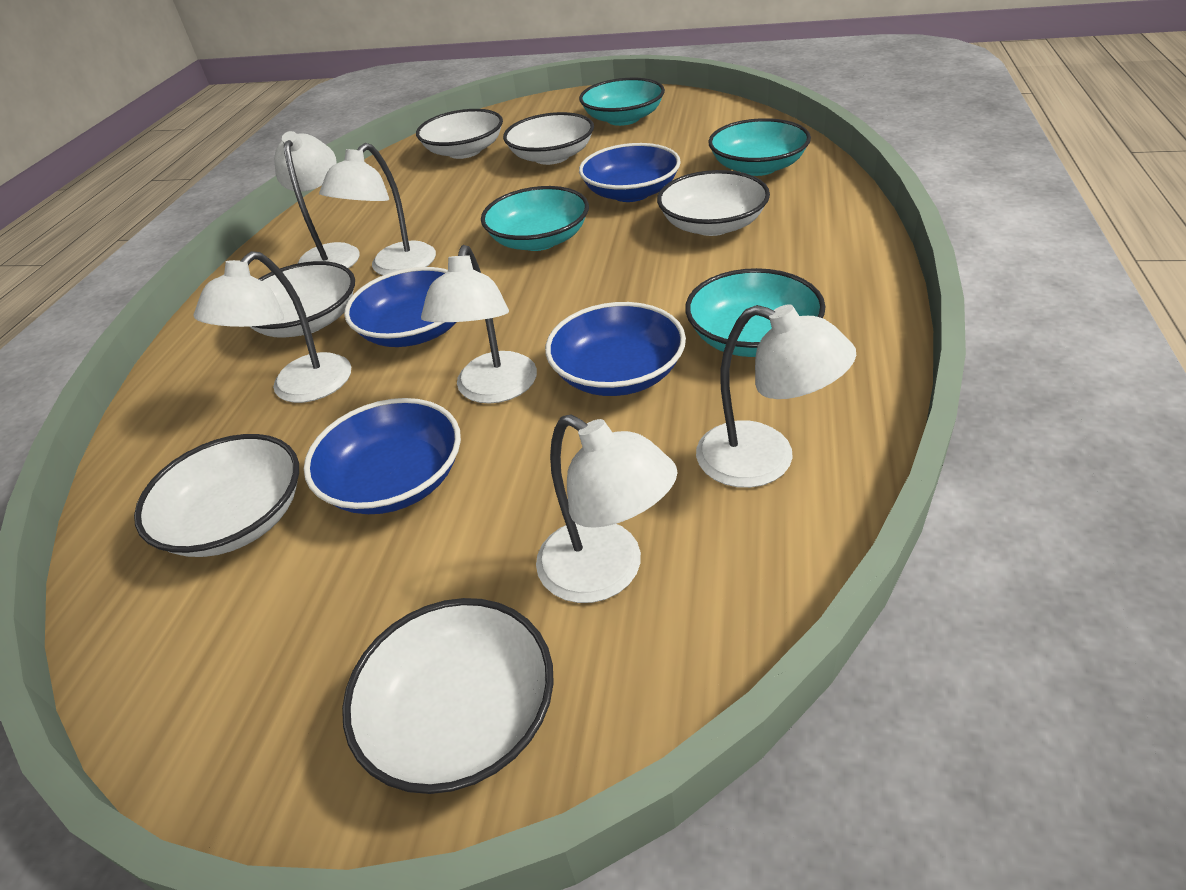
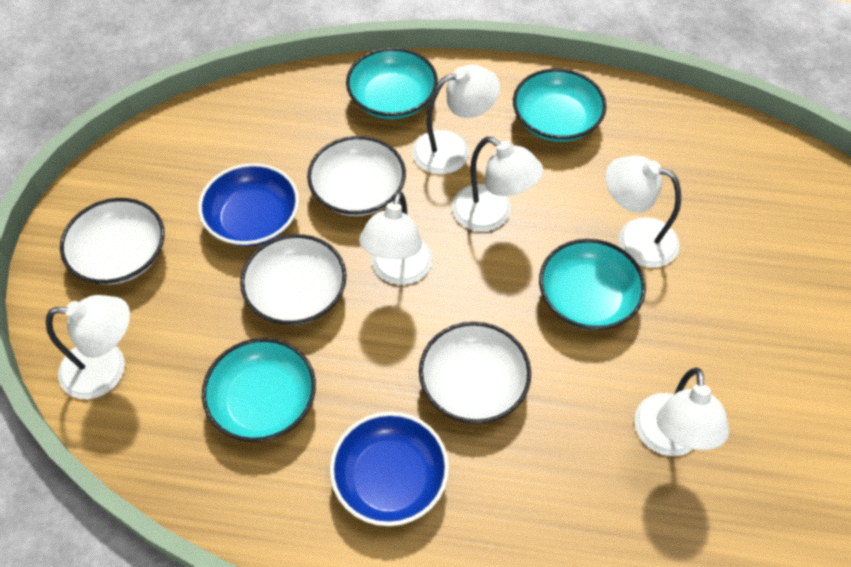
blue bowl: [304,398,461,514] [344,267,456,347] [545,302,686,396] [579,143,681,202] = 4 -> [198,163,299,246] [330,412,449,526] = 2
white bowl: [134,434,299,557] [250,261,355,338] [342,598,554,794] [416,109,503,159] [503,112,594,165] [657,170,770,236] = 6 -> [60,198,165,285] [240,234,347,325] [307,136,406,216] [419,322,531,424] = 4

